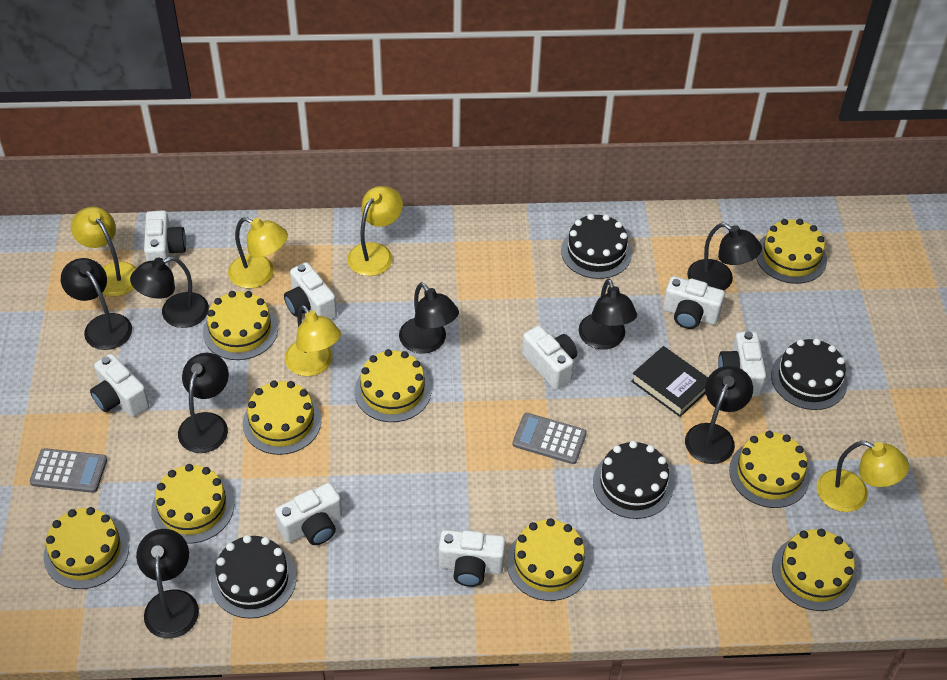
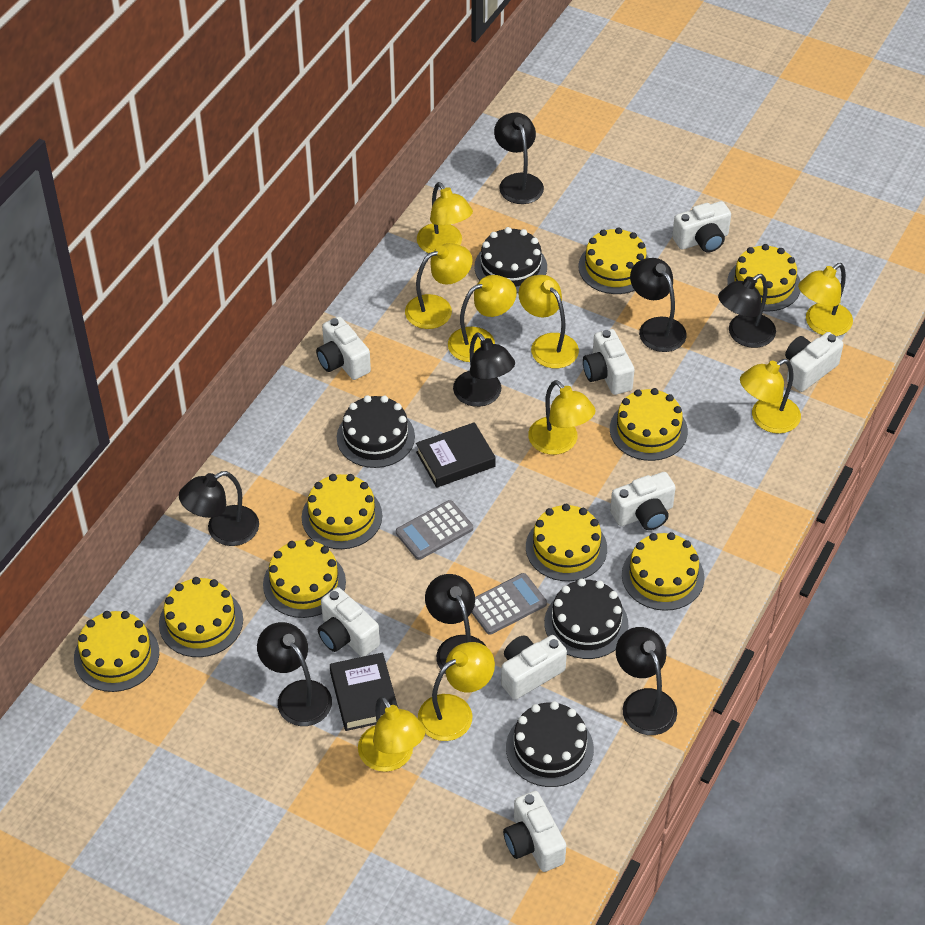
black book: [631,346,708,417] = 1 -> [330,653,398,731] [416,422,496,488] = 2
yellow lamp: [71,207,137,297] [228,217,288,289] [285,305,341,376] [347,186,403,276] [817,441,909,512] = 5 -> [358,696,425,772] [405,243,473,329] [417,182,473,253] [418,642,495,741] [448,275,517,362] [519,275,579,368] [528,380,596,455] [740,359,801,434] [798,263,853,336] = 9

